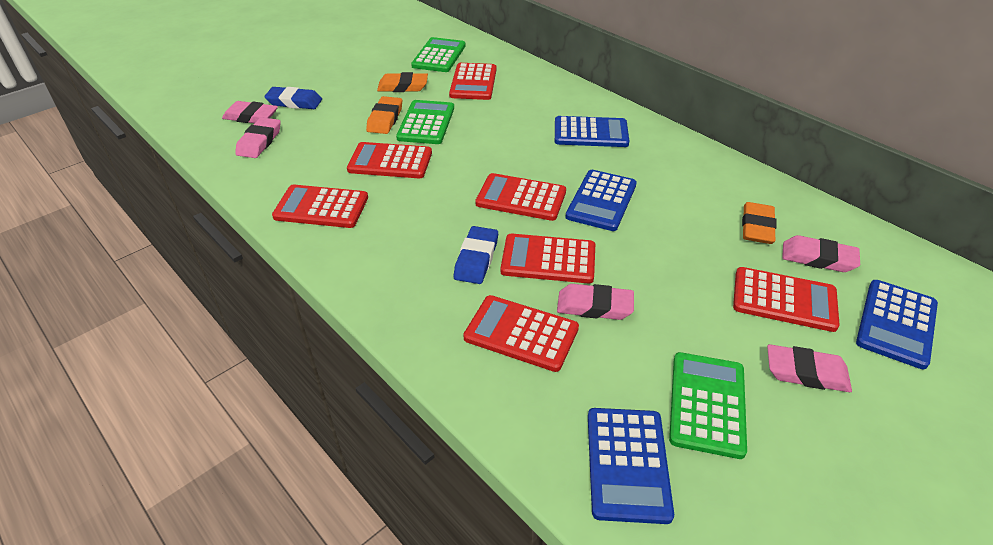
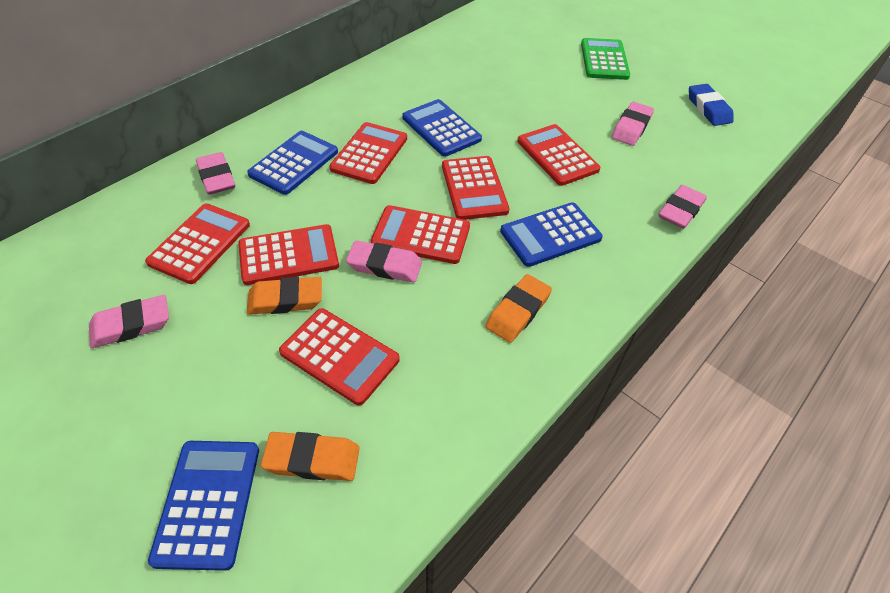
blue eraser: [264,87,322,109] [454,226,498,284] = 2 -> [689,84,734,126] = 1
green calculator: [396,100,454,144] [411,37,465,72] [669,352,747,459] = 3 -> [581,38,630,80] = 1

